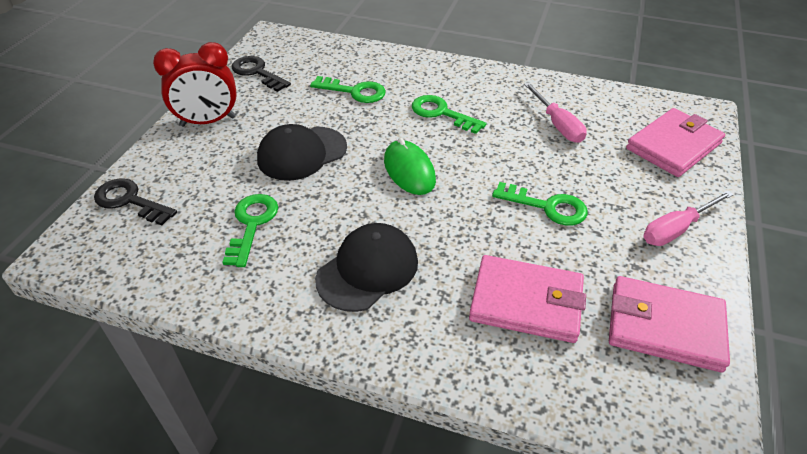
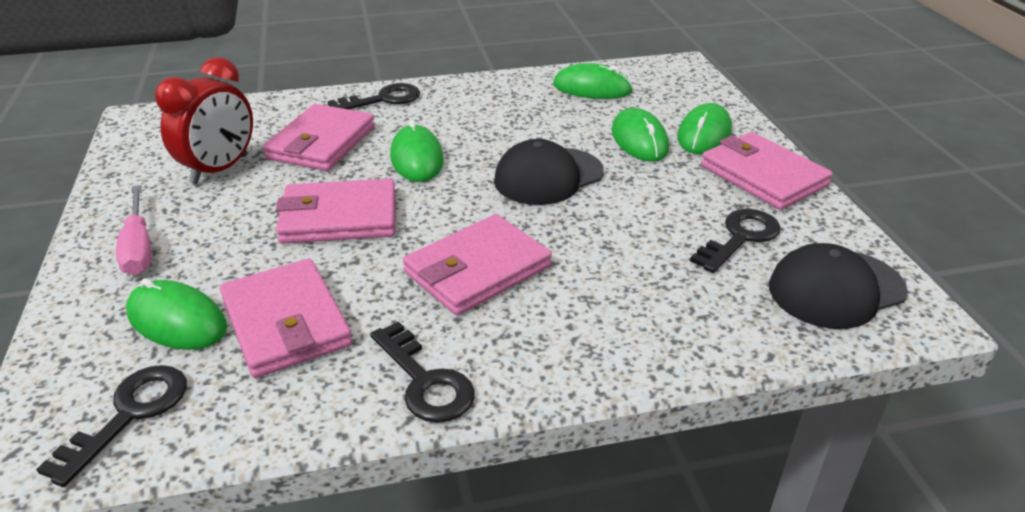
black key: [94,178,177,226] [232,56,291,92] = 2 -> [36,365,187,487] [328,83,420,109] [370,321,475,423] [690,209,781,273] = 4
green key: [222,194,278,267] [310,76,386,103] [412,95,486,134] [492,182,588,226] = 4 -> none = 0
green mouse: [384,138,436,195] = 1 -> [126,278,227,350] [390,120,444,182] [553,63,633,99] [612,108,669,161] [677,103,732,154] = 5
pink screwdriver: [524,82,587,143] [643,191,734,246] = 2 -> [116,185,151,275] = 1
pink wallet: [469,255,586,343] [609,276,730,372] [626,108,725,177] = 3 -> [220,259,352,378] [263,104,375,171] [276,178,396,244] [403,214,552,316] [701,132,833,210] = 5

